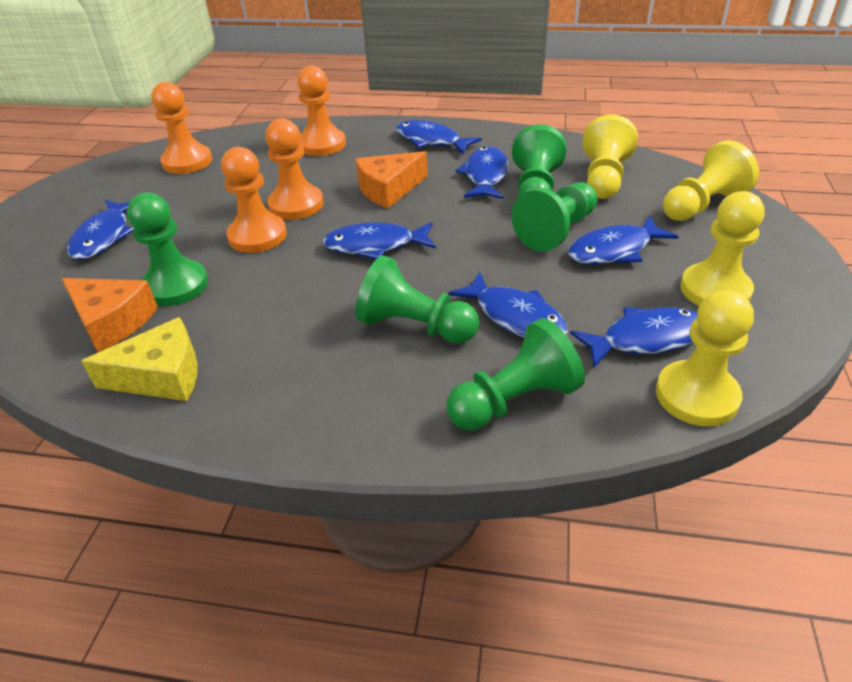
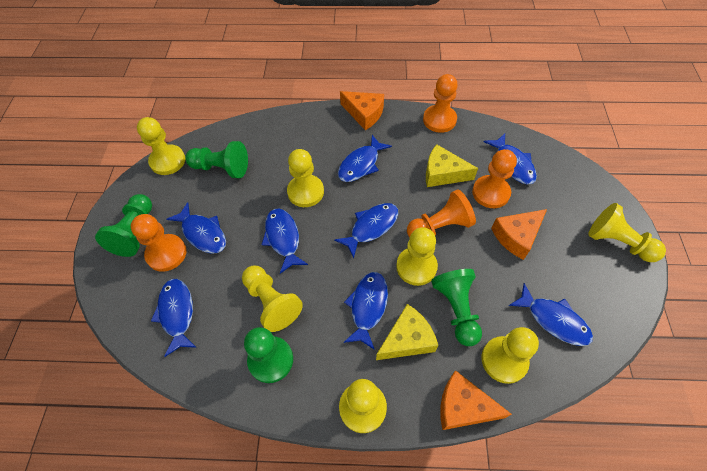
blue fish: [67,200,134,260] [323,222,436,259] [396,120,482,154] [448,272,568,338] [456,146,508,199] [568,216,679,264] [570,307,697,368] = 7 -> [151,279,197,357] [166,202,226,254] [261,208,308,274] [334,203,398,258] [338,135,392,182] [344,272,388,350] [484,134,537,184] [509,283,593,346] = 8
green pawn: [127,193,208,306] [355,255,479,344] [446,318,585,430] [511,182,597,252] [512,125,567,197] = 5 -> [95,194,152,257] [185,141,248,178] [244,327,293,383] [431,269,482,346] = 4
orange cheese: [61,278,158,352] [355,151,427,208] = 2 -> [340,91,384,130] [440,370,512,430] [491,209,547,260] = 3
yellow cheese: [81,317,198,401] = 1 -> [376,304,438,360] [426,144,478,187] = 2
yellow pawn: [582,114,638,199] [656,290,754,427] [663,140,759,221] [680,191,765,306] = 4 -> [137,117,185,175] [242,266,303,332] [287,149,324,207] [339,379,387,433] [396,227,438,286] [481,327,539,384] [588,203,666,262] = 7

